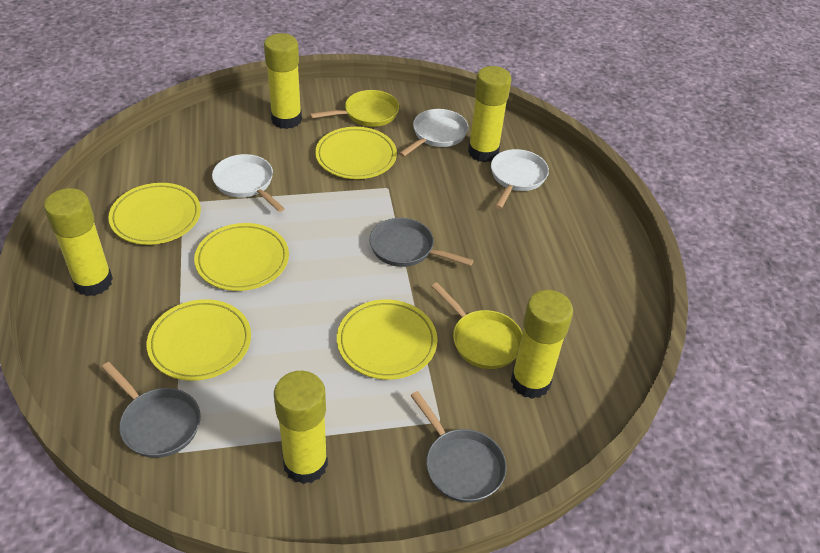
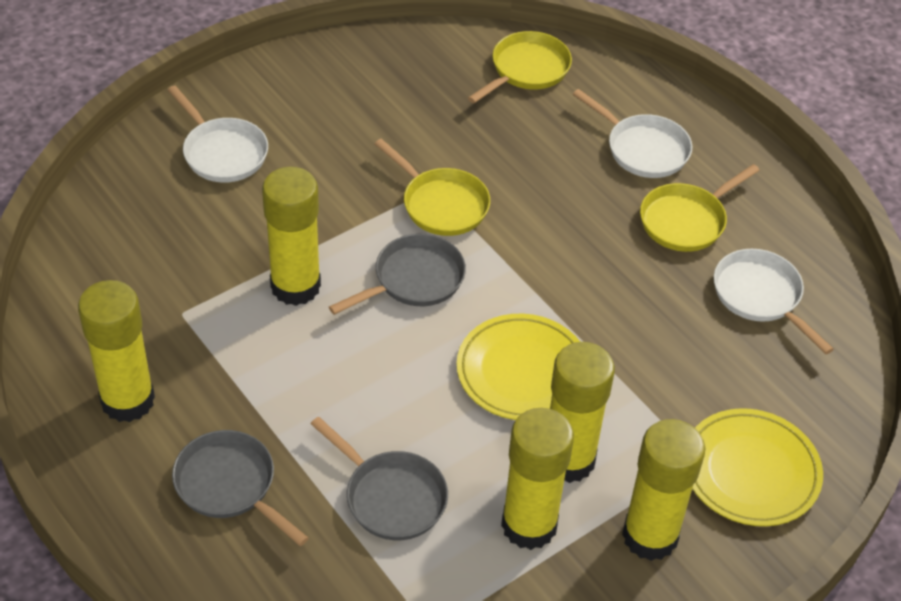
yellow pan: [310,90,399,127] [431,282,522,369] = 2 -> [375,139,490,236] [468,31,572,103] [640,164,760,252] = 3
yellow plate: [108,183,201,245] [147,299,251,381] [194,223,289,291] [315,127,397,179] [337,299,437,380] = 5 -> [457,314,580,420] [692,408,823,526] = 2

